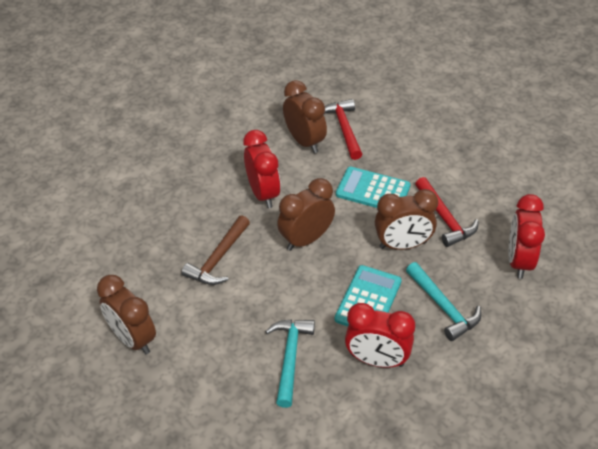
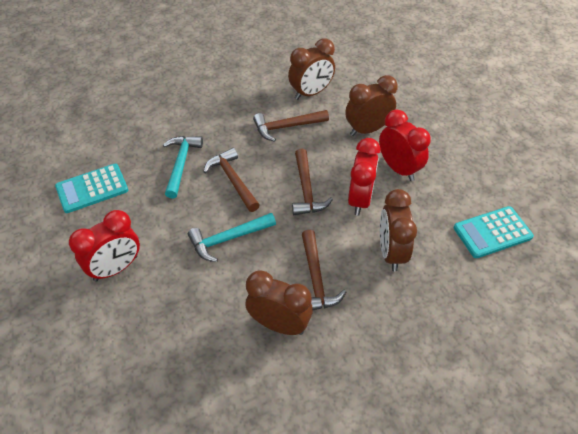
brown hammer: [181,215,250,285] = 1 -> [203,148,260,212] [253,110,329,142] [292,149,333,215] [302,230,346,310] = 4
red hammer: [324,99,362,160] [415,177,479,247] = 2 -> none = 0

